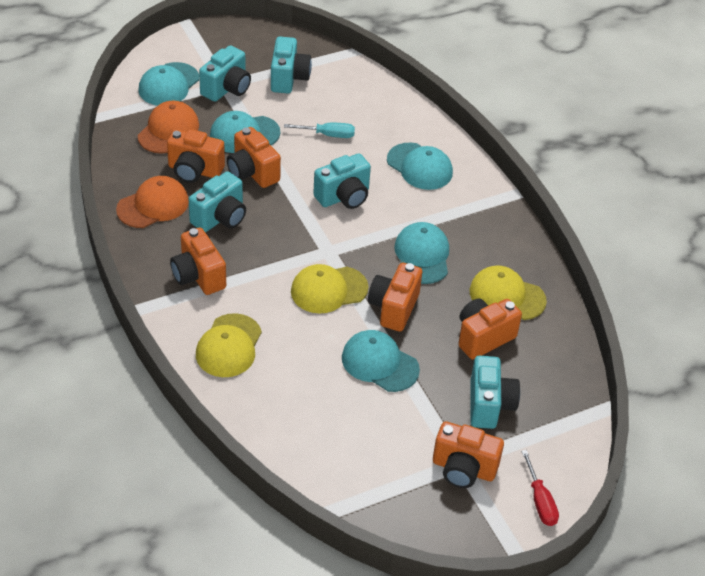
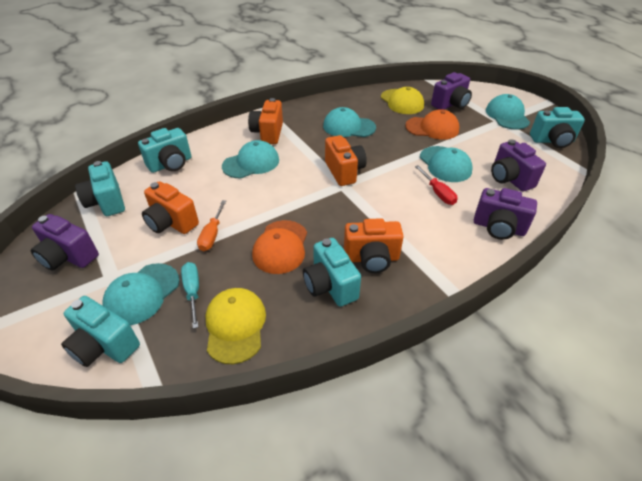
orange camera: [167,129,225,183] [170,227,226,295] [227,127,281,188] [368,263,422,332] [433,421,504,488] [458,299,522,360] = 6 -> [142,181,199,234] [248,98,283,144] [325,135,367,186] [344,218,404,273] = 4
orange screwdriver: none = 0 -> [197,200,226,251] = 1
purple camera: none = 0 -> [31,214,99,271] [431,72,472,110] [474,188,537,240] [491,139,546,191] = 4
yellow cap: [196,313,262,377] [291,264,369,314] [470,266,547,320] = 3 -> [205,288,266,364] [381,87,424,114] = 2

